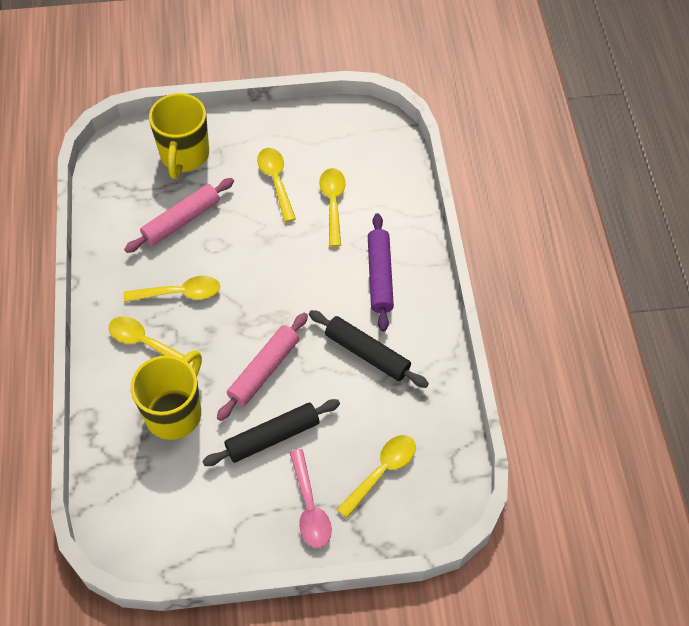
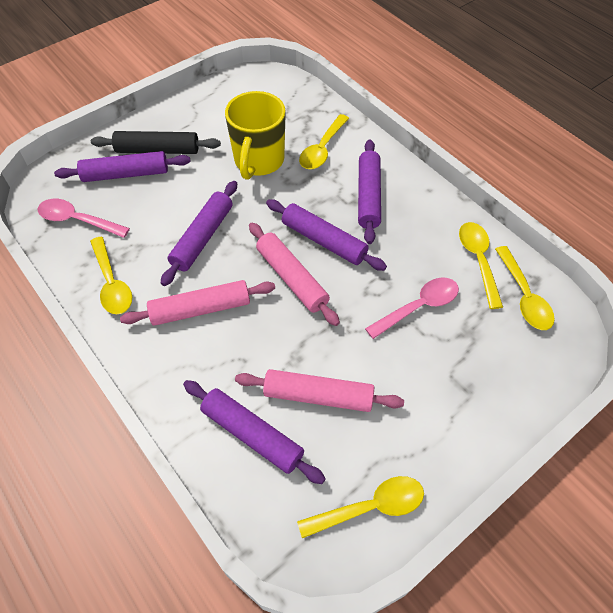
black rolling pin: [202,399,340,466] [309,310,429,388] = 2 -> [91,131,221,154] = 1
pink rolling pin: [124,178,234,253] [217,313,308,421] = 2 -> [120,280,275,326] [235,369,404,412] [249,223,340,326] = 3
pink spoon: [289,449,332,548] = 1 -> [38,199,130,238] [365,277,459,339] = 2
purple rolling pin: [368,213,394,332] = 1 -> [54,151,190,182] [161,181,237,286] [183,380,326,484] [266,199,387,271] [358,139,381,244] = 5
yellow mug: [131,350,202,440] [149,93,209,179] = 2 -> [225,91,286,180] = 1

